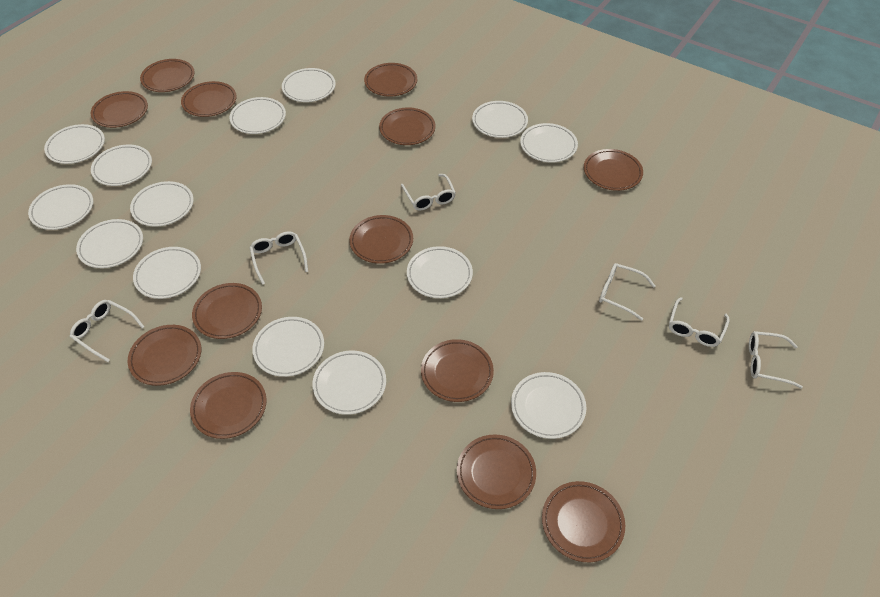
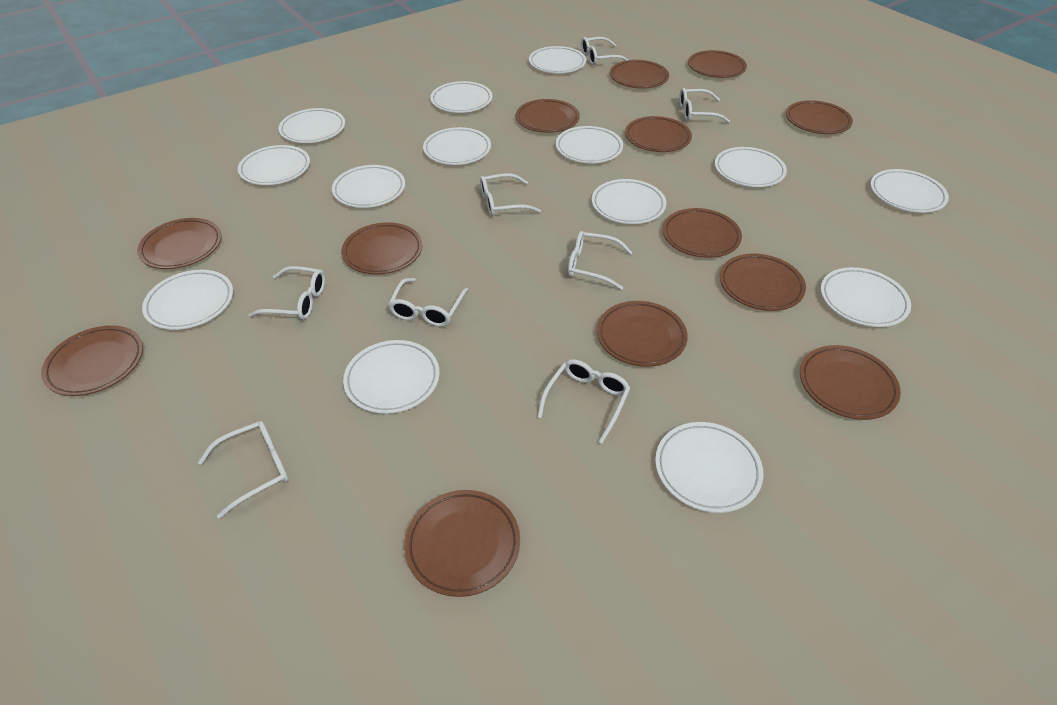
white glasses: [70,300,145,362] [249,231,308,285] [401,174,456,211] [599,263,655,321] [669,297,730,347] [749,331,803,389] = 6 -> [198,421,289,519] [249,266,325,320] [388,278,468,327] [480,173,541,216] [537,359,630,444] [568,231,633,290] [581,37,628,65] [679,88,730,123] = 8

